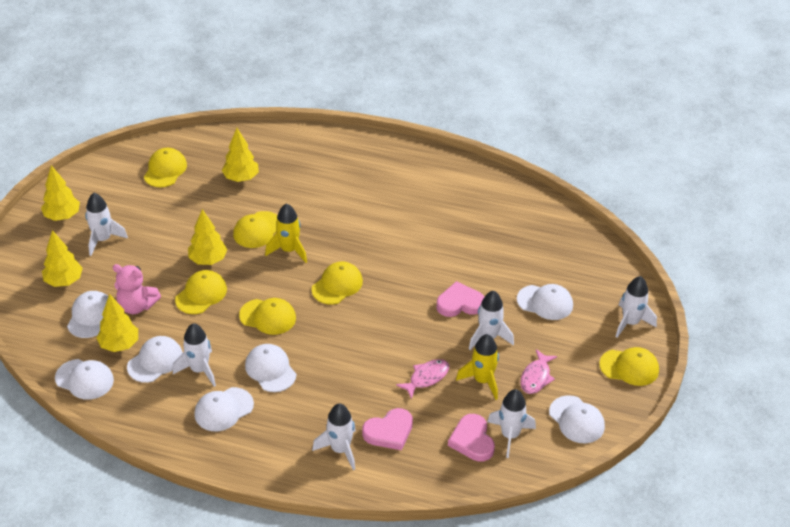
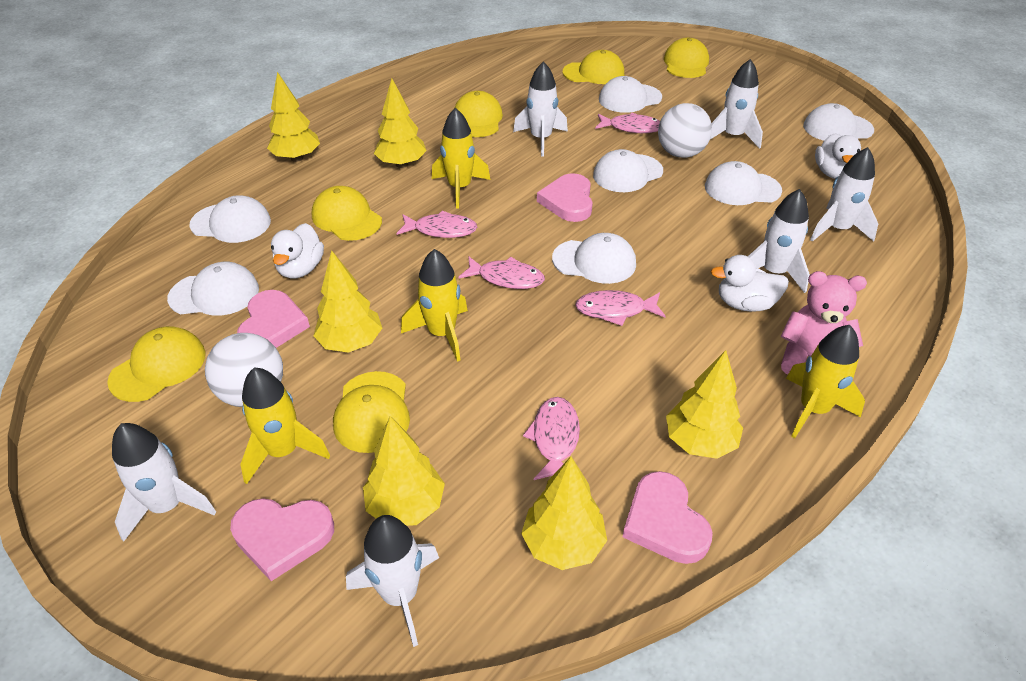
pink fish: [396,359,449,399] [520,349,557,394] = 2 -> [397,211,477,238] [458,256,545,289] [523,397,580,480] [575,290,666,326] [595,113,660,133] = 5
pink heart: [362,408,413,450] [436,281,484,317] [448,414,495,462] = 3 -> [230,498,334,581] [237,290,310,348] [537,173,593,222] [623,471,713,564] = 4
white ball: none = 0 -> [205,333,283,407] [658,103,712,158] = 2
white duck: none = 0 -> [271,223,324,279] [711,255,789,312] [815,133,861,179] = 3
yellow rocket: [265,203,307,263] [456,334,499,400] = 2 -> [240,367,330,484] [401,249,468,362] [432,108,490,208] [786,325,865,438] = 4
yellow tree: [41,165,80,221] [42,230,83,287] [96,294,138,352] [188,209,228,265] [222,128,259,182] = 5 -> [267,72,320,162] [313,250,382,353] [363,416,445,526] [374,78,427,168] [521,456,607,570] [666,350,743,459] = 6

